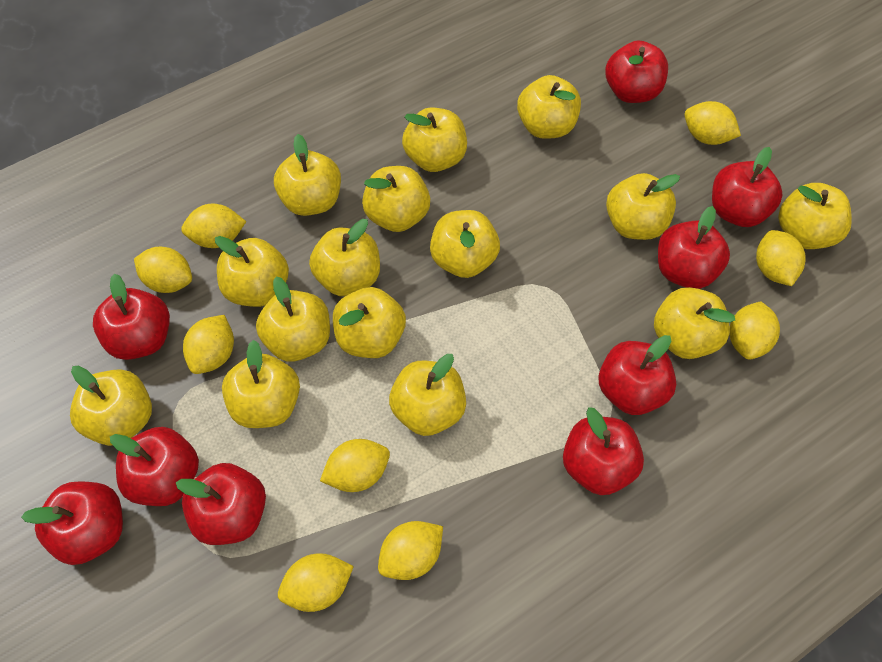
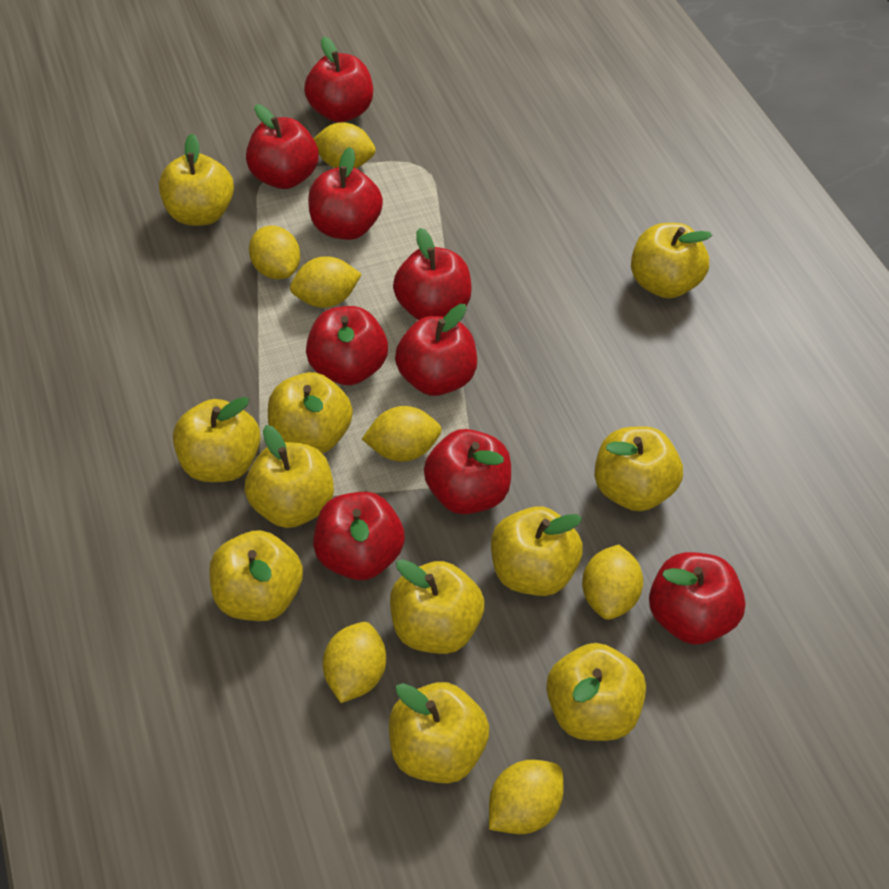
yellow apple: [70,366,152,446] [215,236,289,307] [222,340,300,428] [256,276,330,362] [274,134,341,216] [309,219,380,296] [333,287,406,358] [362,166,430,232] [389,354,466,436] [402,108,467,172] [430,210,500,278] [517,75,581,139] [606,173,680,240] [654,287,735,359] [778,183,852,249] = 15 -> [159,134,234,226] [173,397,261,482] [209,530,303,621] [245,425,334,528] [268,372,353,454] [389,682,489,783] [390,559,484,654] [491,506,583,596] [546,643,646,741] [594,426,683,511] [631,223,712,298] = 11
yellow lemon: [134,247,192,293] [181,204,246,248] [183,315,234,374] [278,553,354,612] [320,439,390,492] [378,521,443,580] [685,101,741,145] [730,301,780,360] [756,230,806,286] = 9 -> [249,226,300,279] [290,256,362,308] [313,122,376,168] [323,622,386,703] [362,406,442,462] [489,760,564,834] [582,544,643,620] = 7

